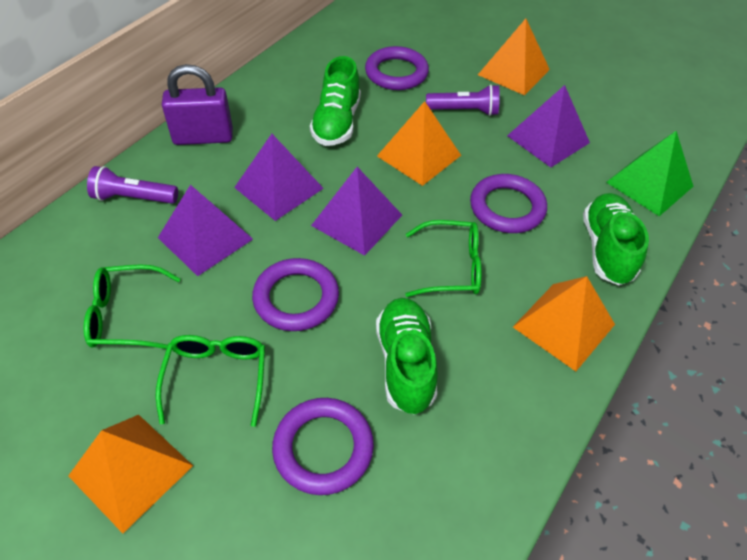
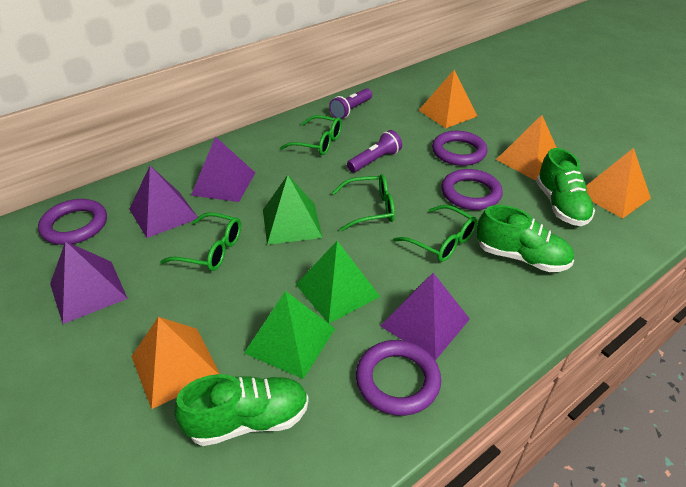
green glasses: [83,264,181,349] [156,335,265,427] [405,220,482,297] = 3 -> [160,212,241,271] [280,115,342,155] [332,174,395,231] [393,205,478,262] = 4
green pyramid: [606,131,694,216] = 1 -> [244,291,335,379] [263,175,322,245] [296,241,380,323] = 3
purple padlock: [162,64,233,145] = 1 -> none = 0

